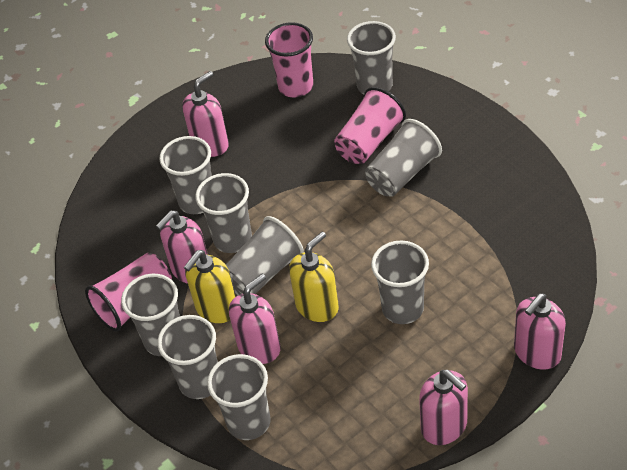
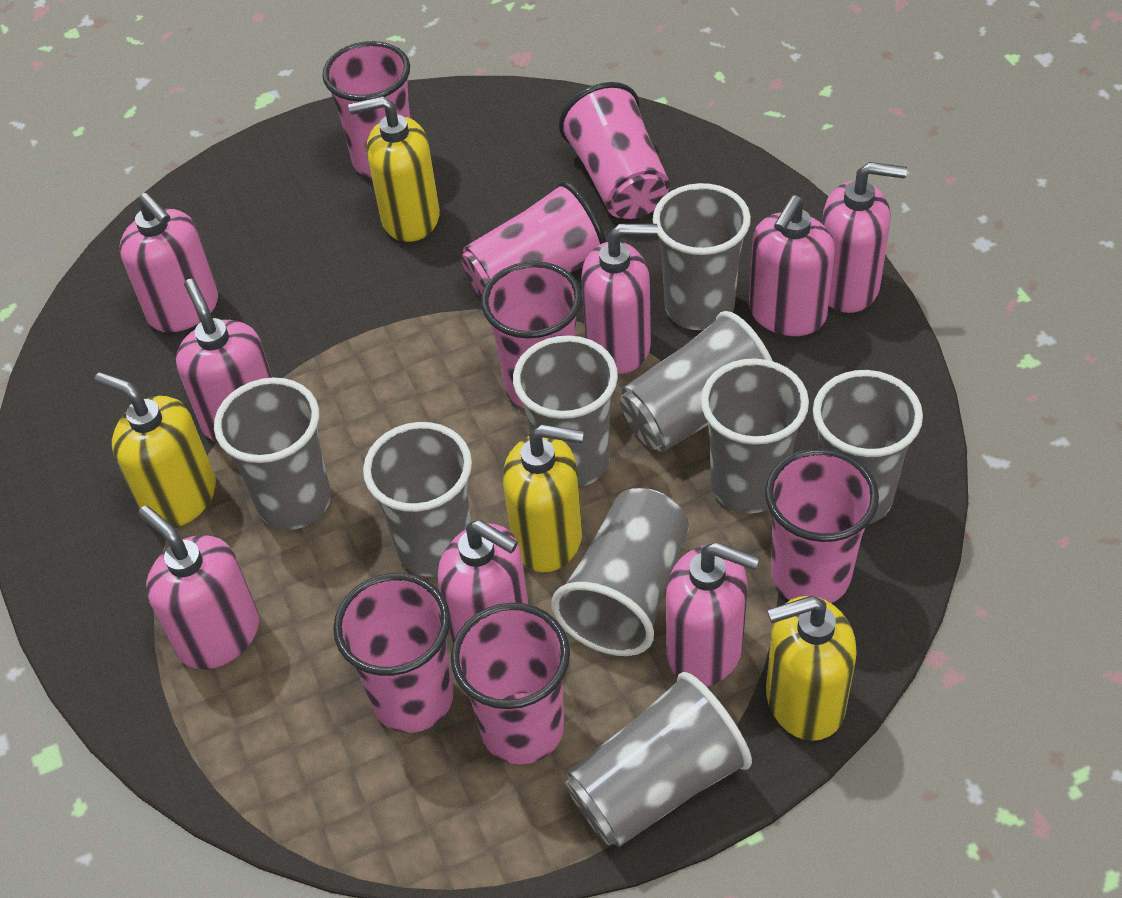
pink cup: [85,253,172,332] [265,22,313,97] [334,87,406,164] = 3 -> [322,41,410,178] [333,573,454,733] [451,603,570,764] [461,181,606,298] [481,261,582,408] [559,82,670,219] [765,448,879,603] = 7
pink soap dispenser: [156,210,208,284] [182,71,229,157] [229,274,281,364] [419,370,468,445] [514,293,566,370] = 5 -> [119,193,218,332] [138,506,259,670] [176,279,273,442] [438,520,528,644] [581,224,658,374] [666,542,760,687] [749,195,835,336] [822,162,907,313] = 8
yellow soap dispenser: [184,250,236,323] [289,232,339,322] = 2 -> [95,372,216,528] [348,96,440,242] [503,424,584,572] [766,596,857,741] = 4

